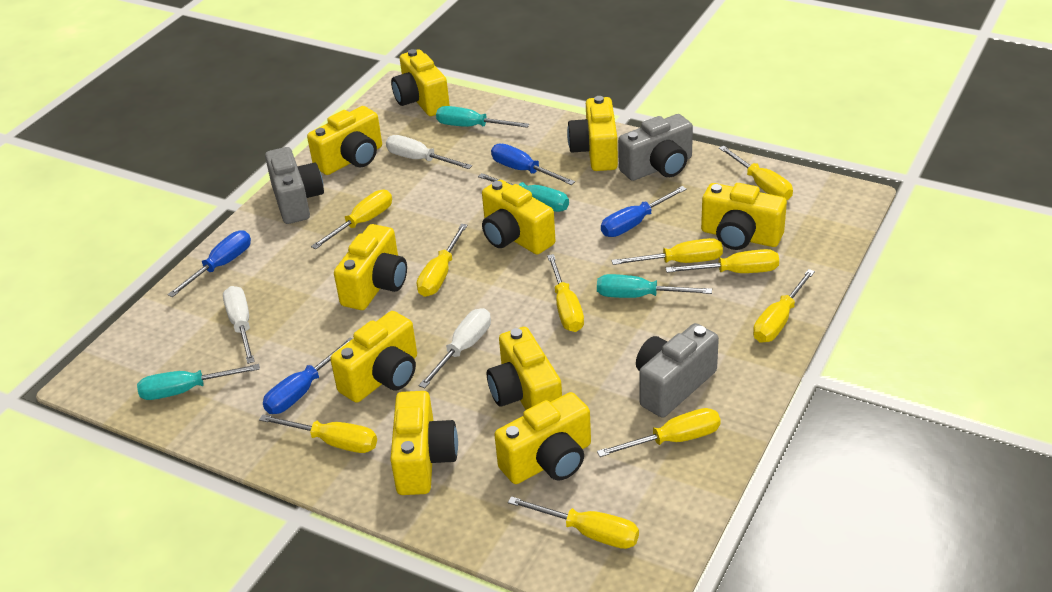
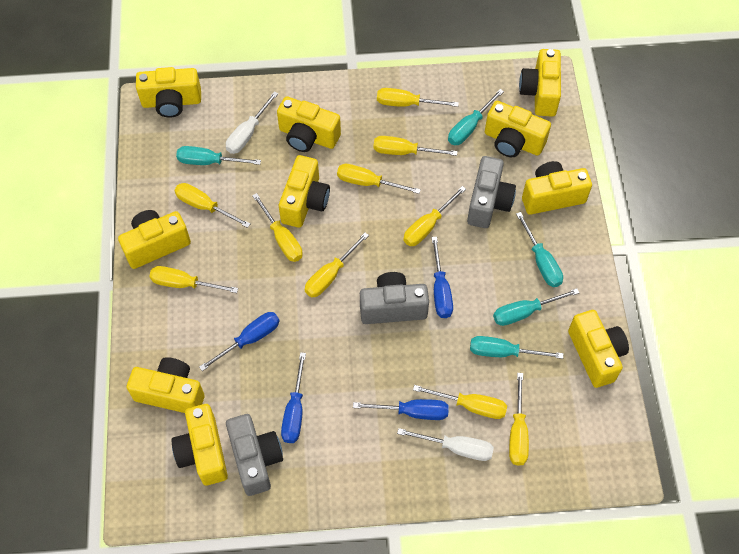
turquoise screwdriver: [137,364,260,400] [436,106,529,128] [478,173,569,212] [597,274,712,298] = 4 -> [176,146,261,165] [448,89,504,145] [470,336,563,359] [493,288,579,326] [516,212,563,287] = 5
white screwdriver: [223,286,255,364] [386,135,472,169] [419,308,491,388] = 3 -> [226,91,278,154] [397,428,494,461] = 2

